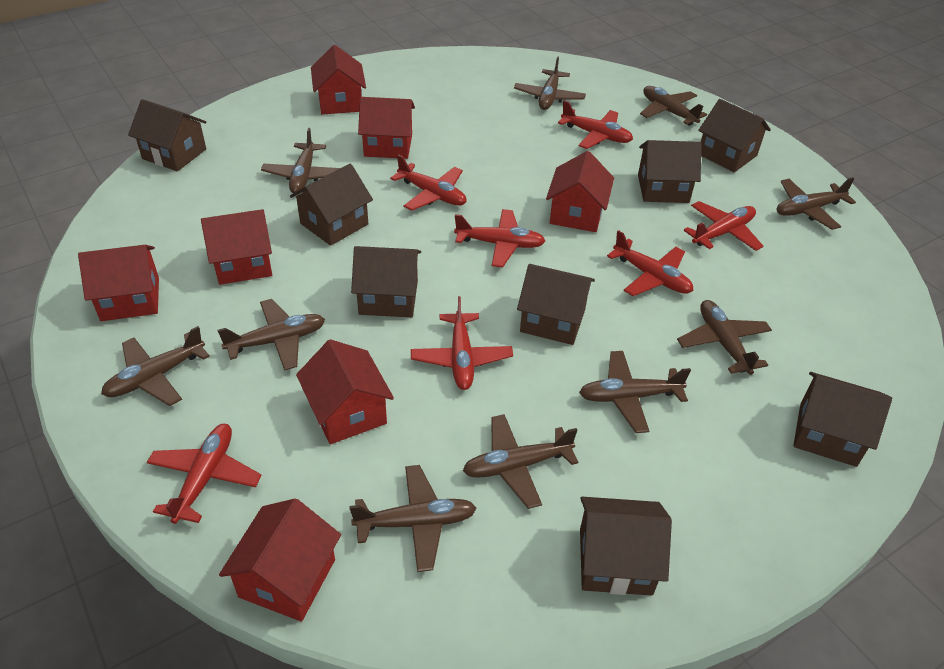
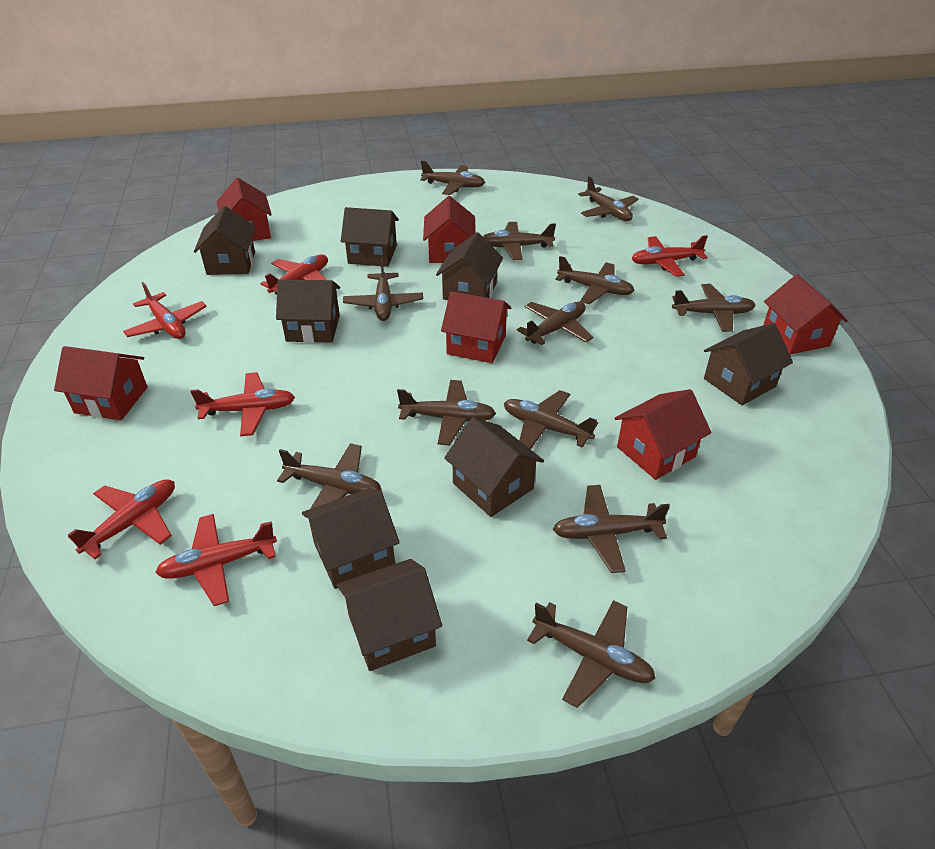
brown plane: [101,326,210,406] [218,299,325,371] [261,128,340,193] [349,465,476,572] [463,414,578,509] [514,56,586,110] [579,351,691,433] [640,86,707,126] [677,300,772,375] [777,177,856,230] = 10 -> [277,443,382,518] [343,258,423,321] [397,380,496,445] [420,161,485,195] [482,222,556,260] [504,390,598,449] [517,301,593,345] [527,600,656,708] [553,485,670,573] [555,256,635,304] [578,176,638,221] [672,284,756,332] = 12
red house: [78,245,159,321] [201,209,272,285] [219,498,341,622] [296,339,394,444] [311,45,366,115] [358,97,415,159] [546,151,614,232] = 7 -> [54,346,148,420] [216,178,272,241] [423,196,475,263] [441,291,511,363] [615,389,712,480] [763,274,848,355] = 6
red plane: [147,424,262,524] [390,154,466,211] [411,296,513,390] [454,209,545,267] [558,100,633,149] [607,230,693,296] [684,201,763,251] = 7 -> [68,479,175,559] [123,282,207,339] [155,514,277,606] [190,372,295,436] [260,254,328,295] [632,235,708,277] = 6

